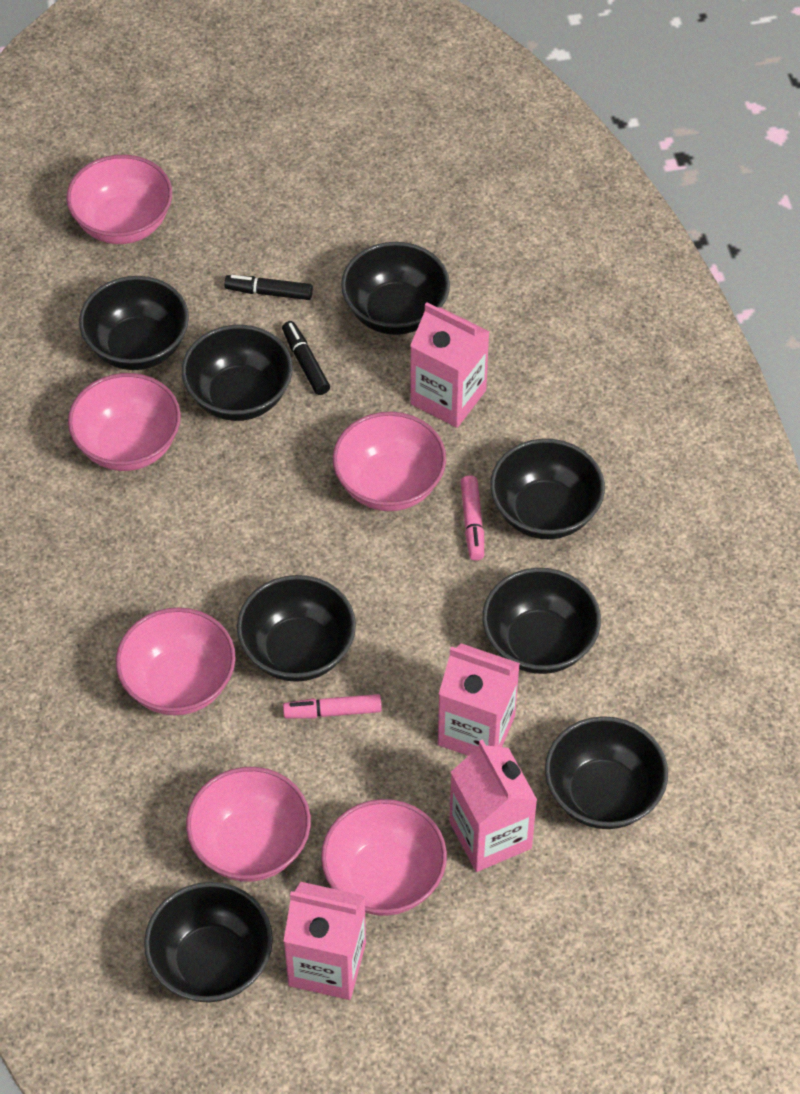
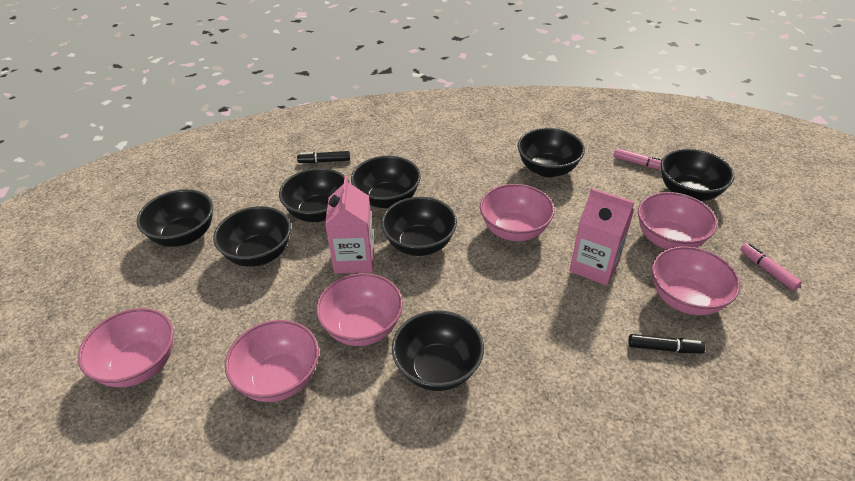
pink carton: [283,882,366,1000] [410,302,489,428] [438,643,520,756] [449,739,537,872] = 4 -> [325,176,374,274] [569,188,634,286] = 2

